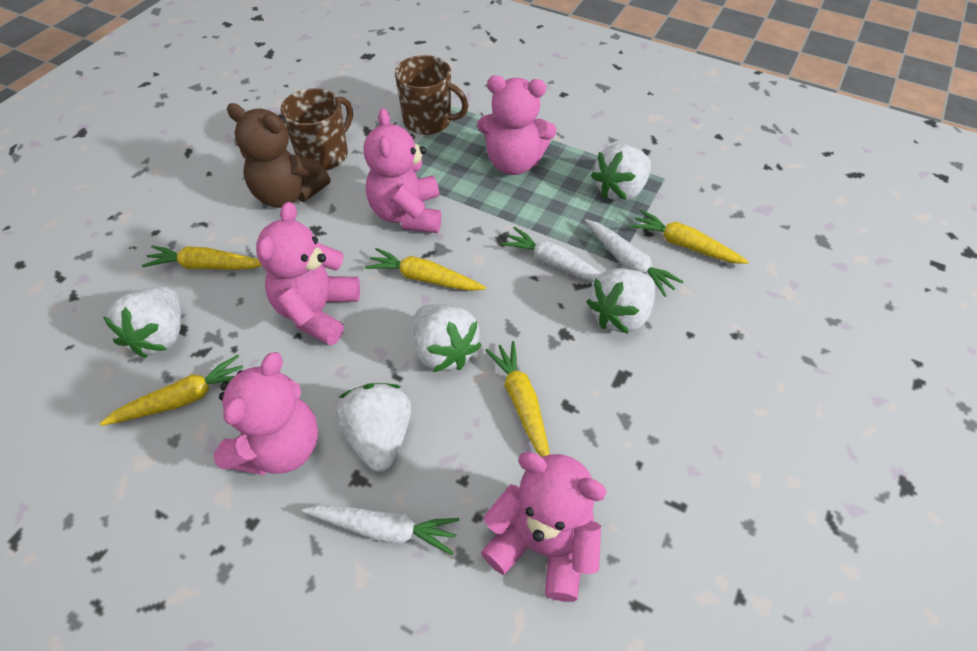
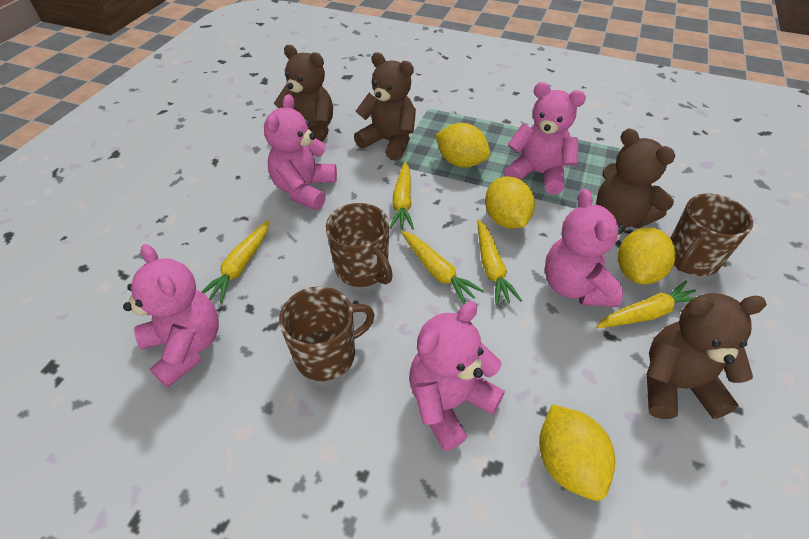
brown mug: [280,88,353,170] [395,55,469,135] = 2 -> [279,286,375,381] [326,203,393,287] [670,194,753,276] = 3
brown teddy bear: [227,103,330,208] = 1 -> [273,45,333,142] [354,52,416,161] [596,128,676,228] [646,293,767,419] = 4
white carrot: [302,505,459,555] [501,227,602,282] [585,219,684,297] = 3 -> none = 0
white strawberry: [103,287,181,358] [336,383,411,472] [413,304,482,372] [586,268,655,334] [591,144,651,201] = 5 -> none = 0
yellow lemon: none = 0 -> [436,123,490,168] [485,176,535,229] [539,404,615,501] [618,227,676,284] = 4

